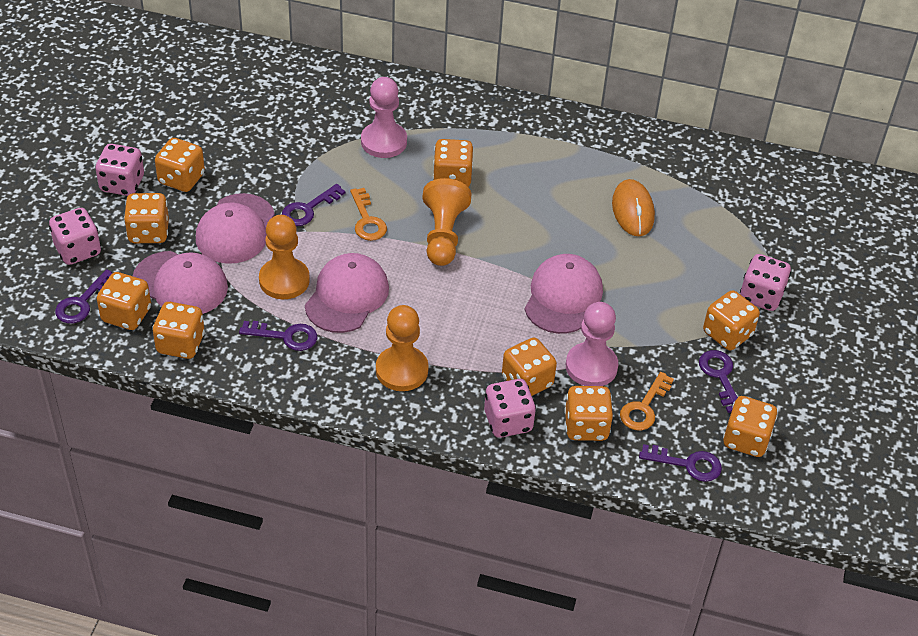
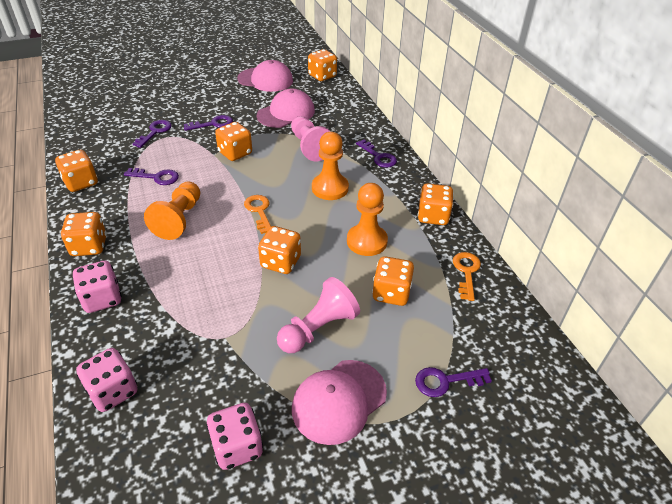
orange dice: [97,272,151,330] [124,193,169,243] [152,302,205,359] [155,138,205,192] [433,139,473,187] [502,338,557,396] [564,386,613,441] [703,290,760,350] [723,396,778,457] = 9 -> [55,150,98,192] [61,212,107,256] [215,122,252,161] [258,226,301,274] [308,49,337,81] [372,256,414,306] [418,183,454,225] = 7
orange mouse: [612,179,655,236] = 1 -> none = 0
pink cap: [133,251,228,314] [196,193,275,264] [305,253,389,333] [525,254,603,334] = 4 -> [237,60,293,92] [257,89,315,128] [292,360,387,445] = 3
pink dice: [49,208,101,265] [95,144,144,196] [484,379,536,438] [740,254,791,311] = 4 -> [73,260,122,313] [76,348,137,412] [206,403,263,470] = 3

